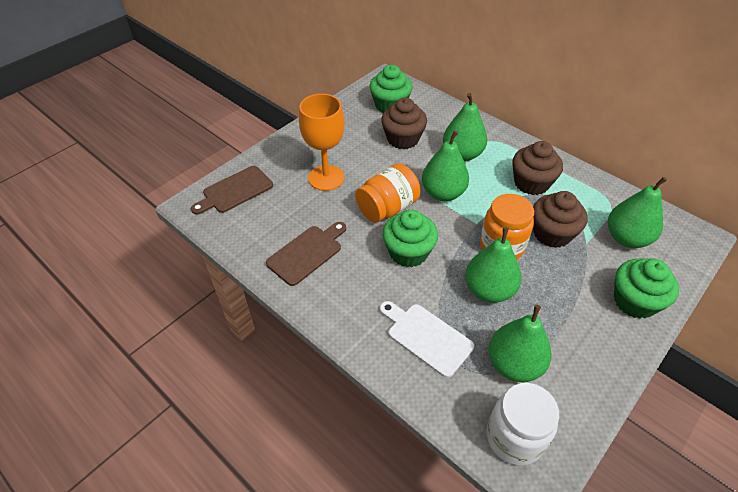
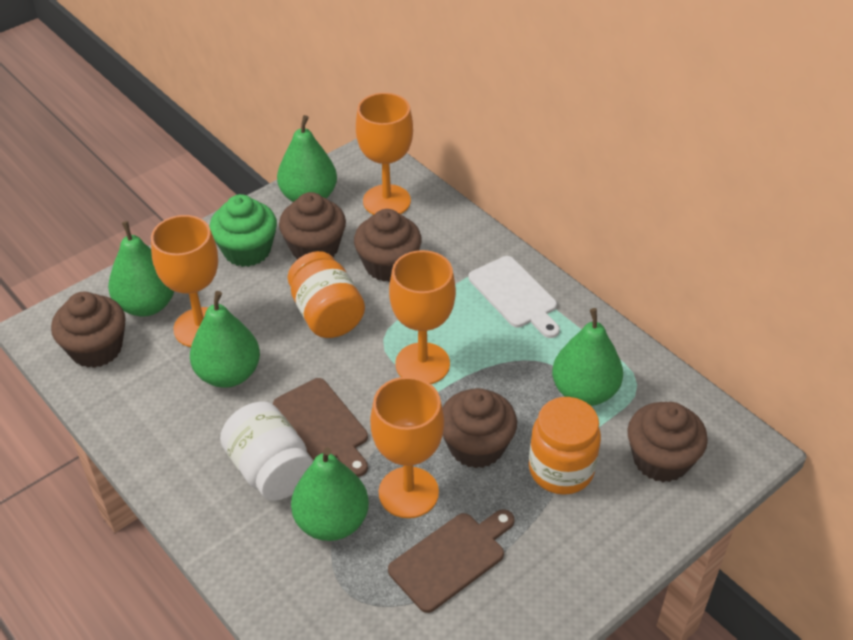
brown cupcake: [381,98,427,149] [512,141,563,195] [533,191,587,248] = 3 -> [51,292,125,368] [279,192,346,260] [354,209,422,282] [442,388,517,469] [627,402,708,482] = 5
green cupcake: [370,65,412,113] [382,210,438,267] [614,259,679,319] = 3 -> [210,194,277,267] = 1
orange goblet: [299,94,345,191] = 1 -> [151,215,218,347] [356,93,413,215] [370,377,444,518] [389,250,456,384] = 4

